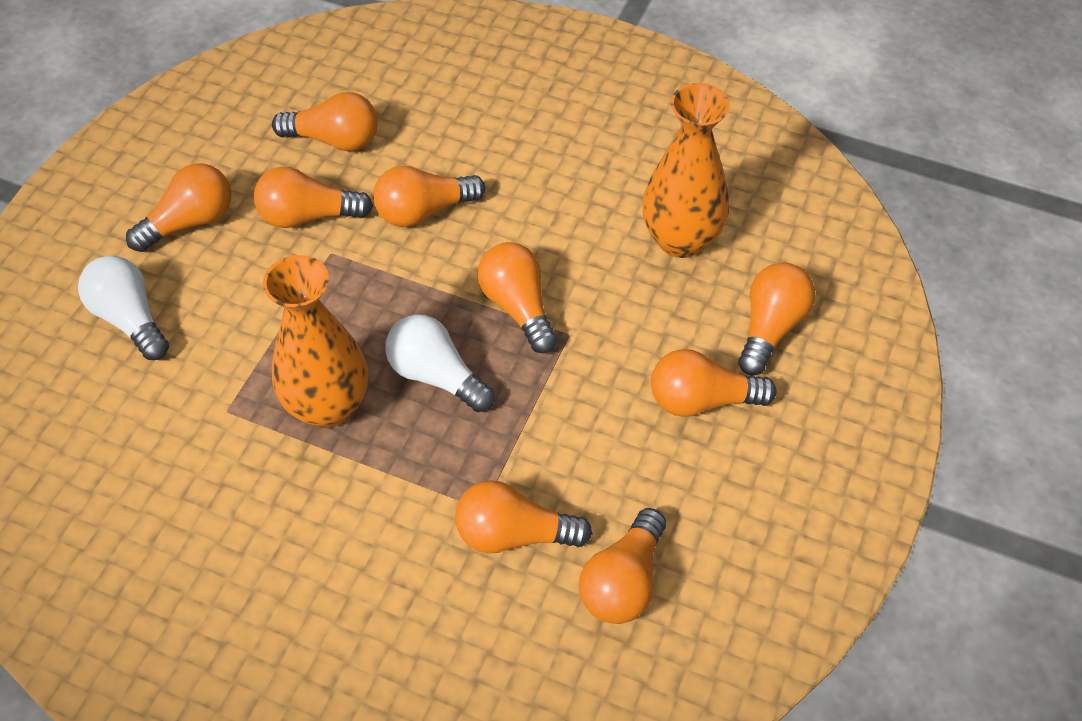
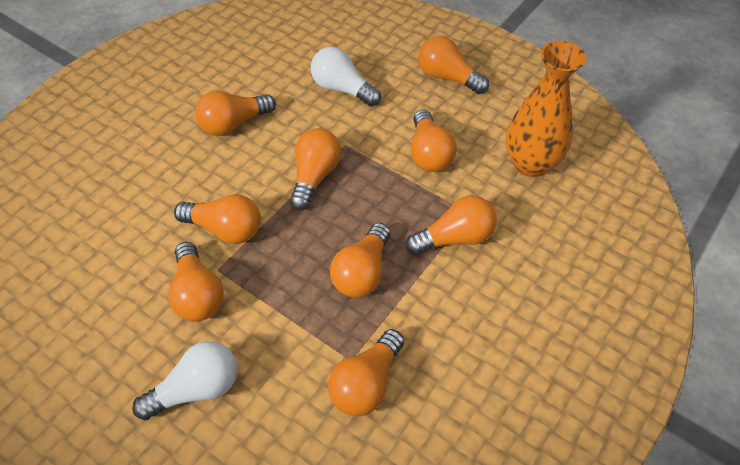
orange vase: [263,255,368,428] [642,83,730,258] = 2 -> [506,41,587,177] = 1

